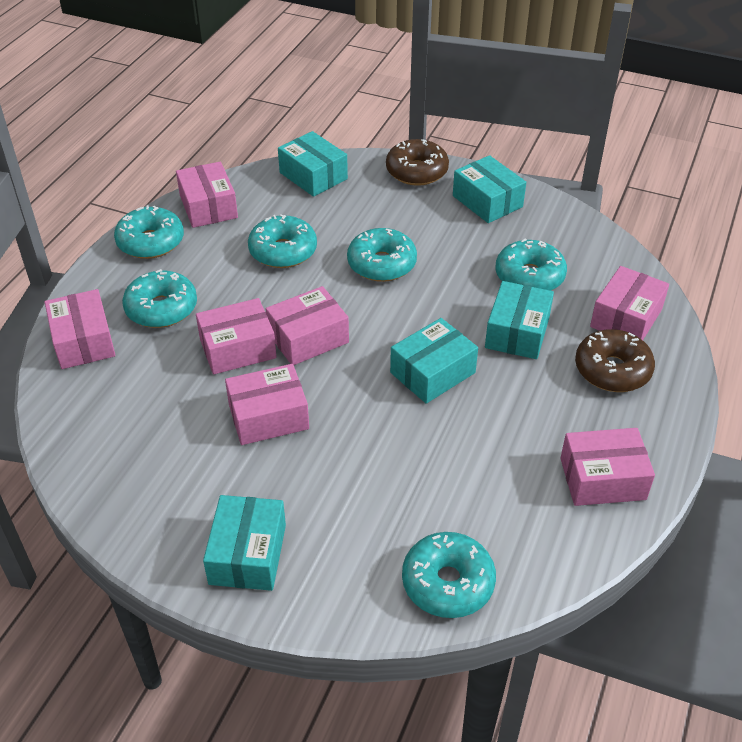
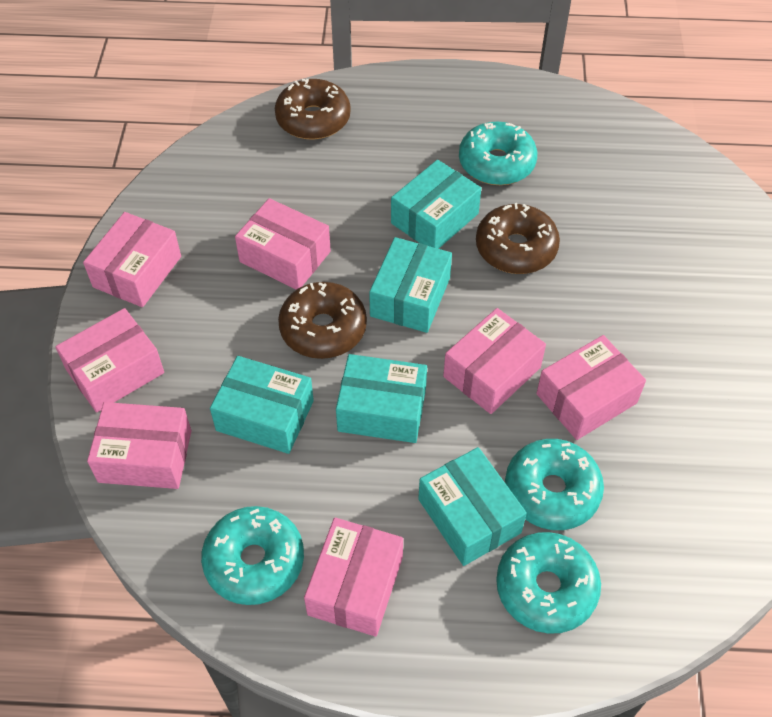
brown donut: [386,139,449,186] [575,329,655,392] = 2 -> [275,79,351,140] [278,282,367,359] [476,203,560,274] = 3
turquoise donut: [114,205,184,259] [122,269,197,328] [248,214,317,268] [347,228,417,282] [402,532,496,618] [495,239,567,291] = 6 -> [201,506,304,605] [459,122,537,185] [496,532,601,634] [505,439,604,530] = 4

